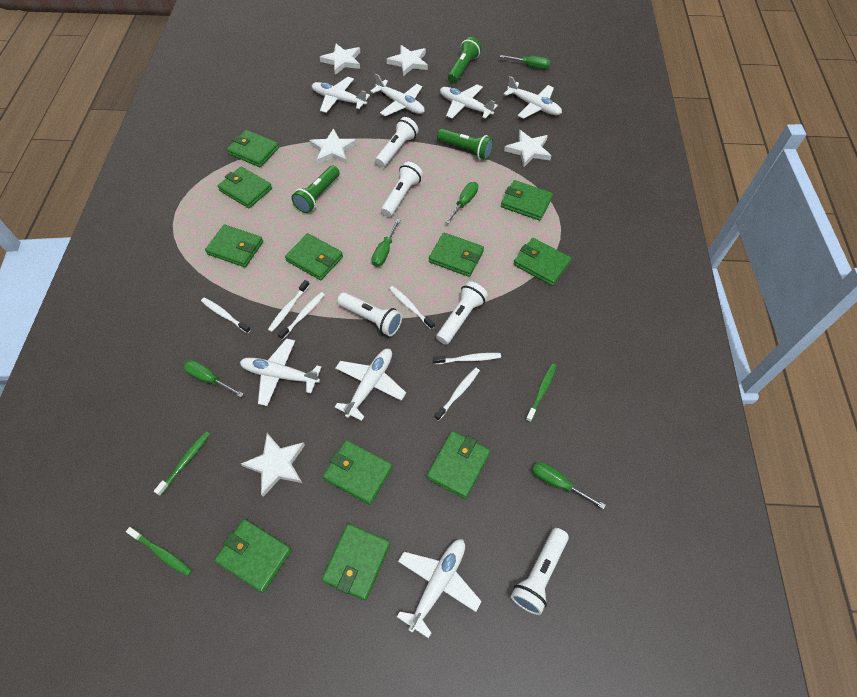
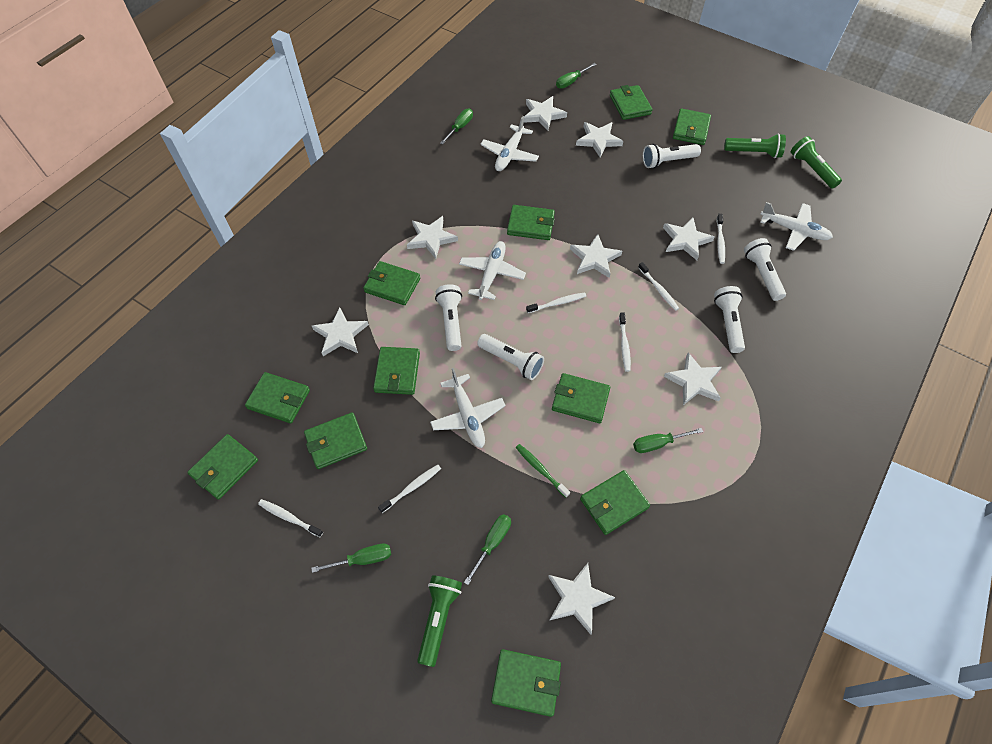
green toothbrush: [126,527,192,576] [154,431,210,496] [526,364,556,422] = 3 -> [516,444,570,498] = 1
white plane: [240,338,321,406] [311,77,370,113] [335,349,406,421] [370,74,424,116] [397,539,482,639] [440,84,498,119] [504,76,562,119] = 7 -> [430,368,506,448] [459,241,526,300] [480,116,539,171] [760,202,833,251] = 4
white star: [241,433,305,497] [309,128,357,164] [320,44,360,75] [387,45,428,76] [504,130,551,167] = 5 -> [312,307,369,356] [407,216,458,259] [523,96,567,131] [548,563,615,634] [570,234,622,278] [576,122,623,157] [663,218,715,260] [664,352,721,405] = 8

